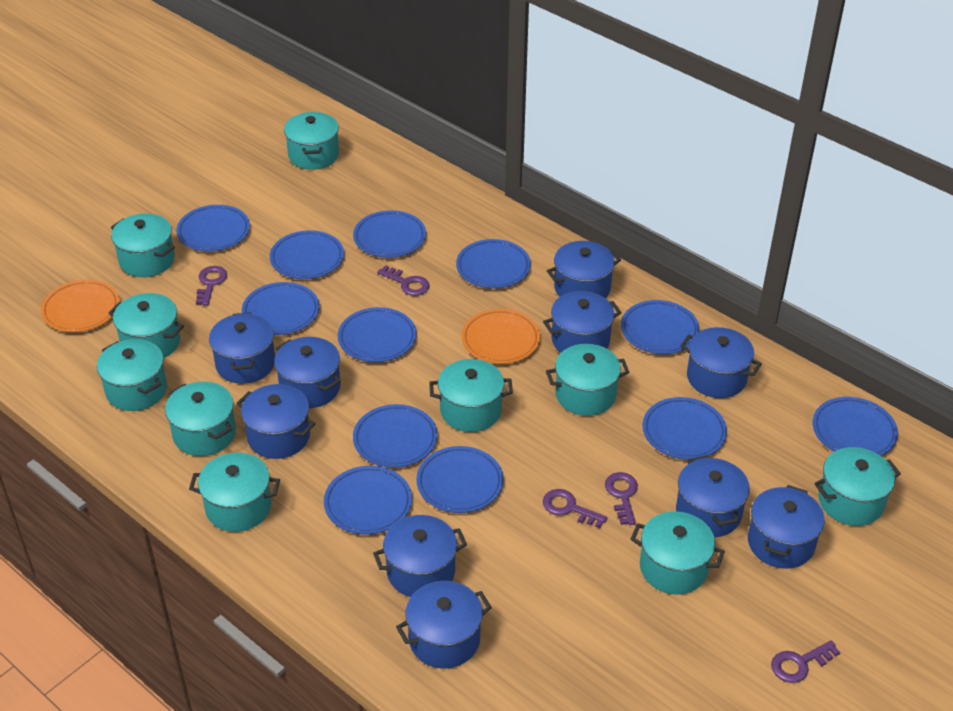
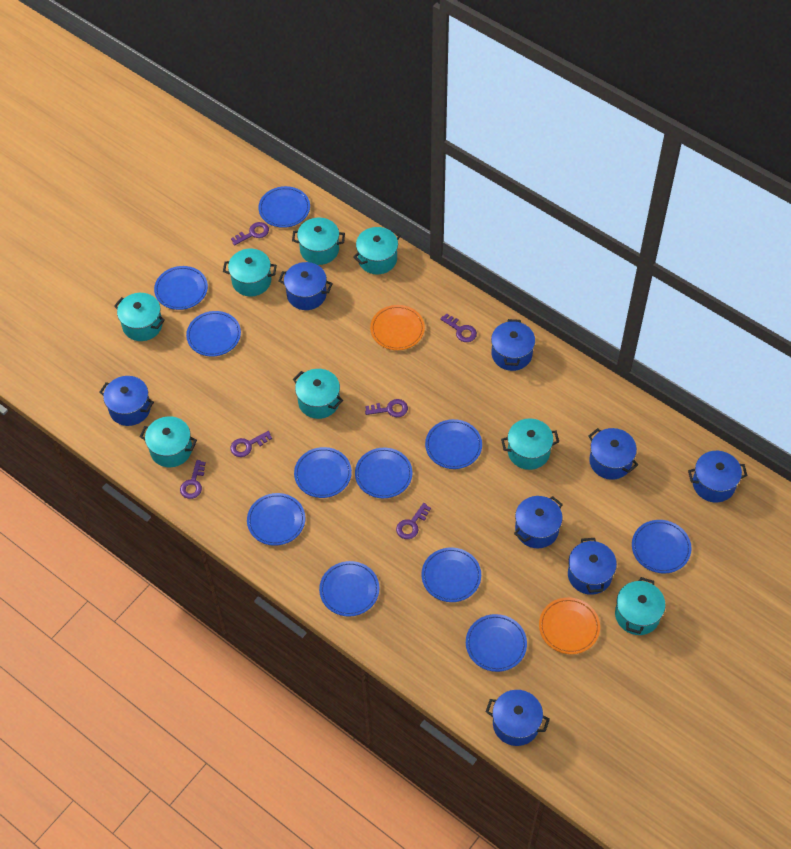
blue plate: [177,205,250,252] [242,282,319,335] [270,230,344,279] [324,466,412,535] [338,307,417,362] [353,210,426,258] [353,404,438,468] [416,446,504,513] [456,239,531,289] [621,300,699,354] [643,397,727,460] [813,397,898,456] = 12 -> [154,266,208,310] [186,311,241,357] [247,493,305,546] [258,186,310,228] [294,447,352,498] [319,561,379,616] [355,448,412,498] [421,547,481,602] [425,419,482,469] [466,614,527,672] [632,520,692,573] = 11
blue pot: [209,312,275,384] [237,384,315,459] [274,337,341,408] [373,515,467,597] [396,581,492,669] [543,291,622,353] [547,241,621,298] [676,455,750,537] [680,327,762,398] [748,485,825,569] = 10 -> [100,376,154,426] [278,262,333,310] [486,690,550,746] [491,319,535,371] [514,496,563,549] [568,538,617,595] [588,428,638,480] [688,451,748,502] = 8
purple key: [196,266,227,306] [377,265,430,296] [543,489,608,528] [605,472,638,525] [771,640,840,683] = 5 -> [180,460,206,499] [230,431,272,457] [231,222,269,245] [365,399,408,417] [396,503,431,539] [440,313,477,342] = 6
turquoise pot: [97,339,167,411] [109,293,184,358] [111,213,175,277] [165,382,236,456] [189,453,280,532] [284,112,339,170] [429,359,513,432] [546,344,629,416] [631,511,725,595] [814,447,901,526] = 10 -> [114,293,165,341] [140,416,197,467] [223,249,277,296] [292,218,345,265] [293,369,343,419] [353,227,401,275] [501,418,559,470] [615,577,666,635] = 8

